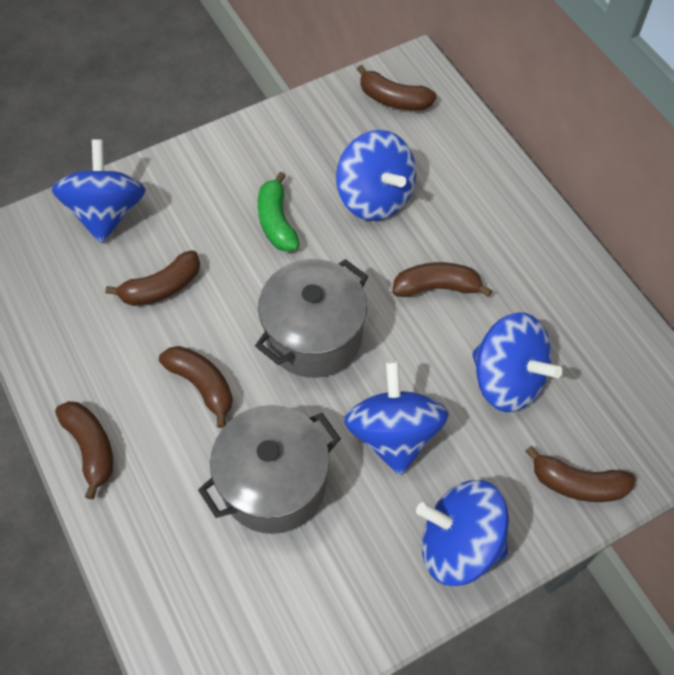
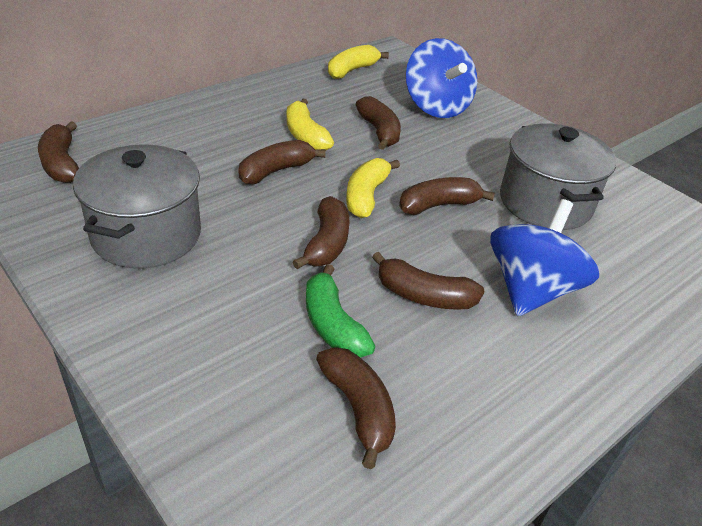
blue spinning top: [52,139,146,243] [336,130,416,221] [344,361,449,475] [416,480,509,586] [472,312,563,412] = 5 -> [406,38,477,118] [490,199,599,316] = 2
brown banana: [55,401,113,500] [105,250,200,306] [159,346,233,428] [357,65,437,110] [392,262,492,297] [525,446,636,502] = 6 -> [38,121,79,183] [238,140,326,184] [293,196,350,269] [316,347,396,469] [356,96,401,150] [372,252,485,310] [399,177,495,215] = 7
yellow banana: none = 0 -> [286,99,334,150] [328,45,389,79] [346,158,400,218] = 3

